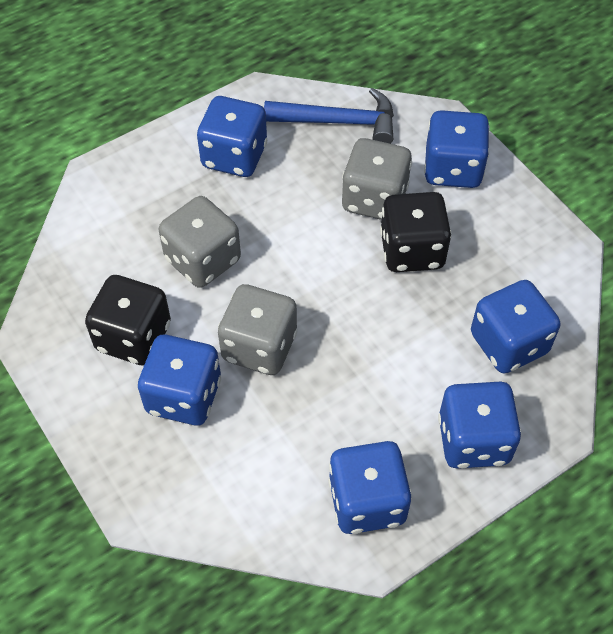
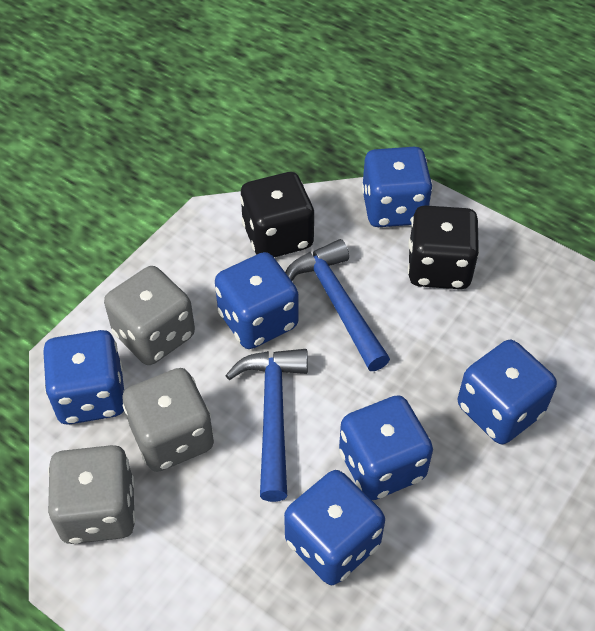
blue hammer: [264,88,394,144] = 1 -> [225,349,308,502] [285,239,390,371] = 2

